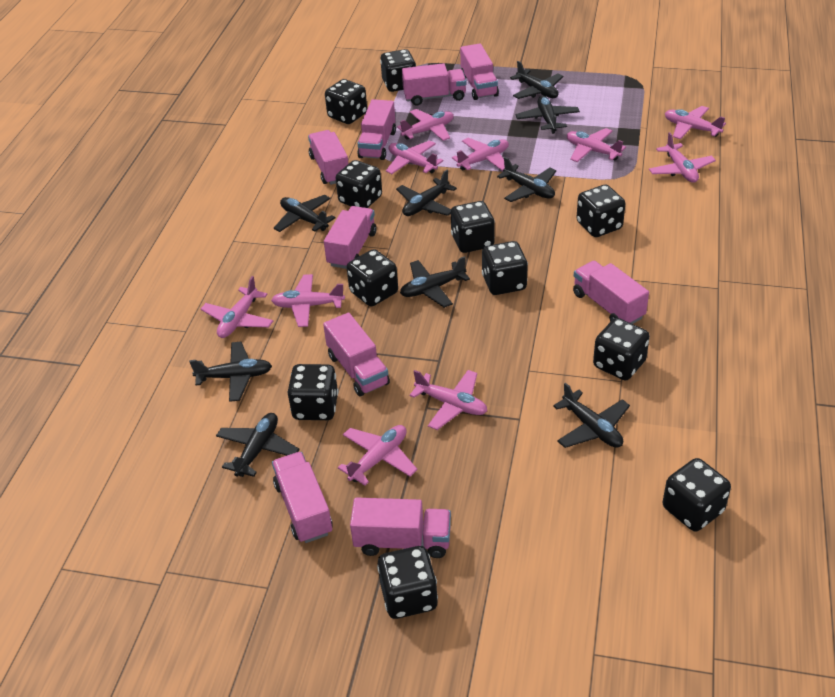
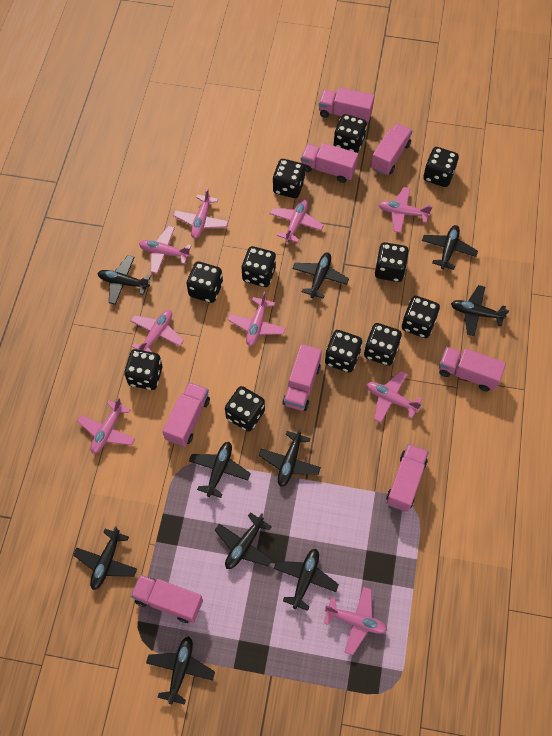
black plane: [189,342,272,402] [216,413,300,477] [274,195,335,232] [396,170,457,216] [400,256,470,308] [497,157,556,202] [510,61,564,99] [515,96,580,134] [553,382,630,448] = 9 -> [73,526,137,590] [97,255,151,305] [146,636,215,705] [189,442,251,498] [215,512,273,569] [259,427,321,487] [274,549,339,611] [293,253,349,299] [422,225,478,270] [451,285,509,336] = 10
pink plane: [201,276,273,338] [271,274,345,327] [338,425,418,486] [386,140,443,174] [397,109,454,141] [409,370,487,430] [452,138,509,171] [567,128,626,162] [649,132,716,183] [665,106,726,139] = 10 -> [77,397,135,454] [130,310,184,352] [139,226,192,274] [173,188,228,238] [228,292,286,346] [270,199,324,243] [324,587,387,655] [367,371,422,423] [378,187,432,233] = 9
pink truck: [272,452,333,543] [308,130,348,185] [323,313,390,396] [324,206,377,269] [350,497,451,558] [357,99,396,160] [402,63,466,106] [460,44,499,100] [573,261,649,324] = 9 -> [131,575,203,623] [163,382,210,447] [282,344,322,411] [301,143,358,183] [319,87,374,122] [371,123,412,175] [386,444,429,512] [439,347,506,391] = 8

